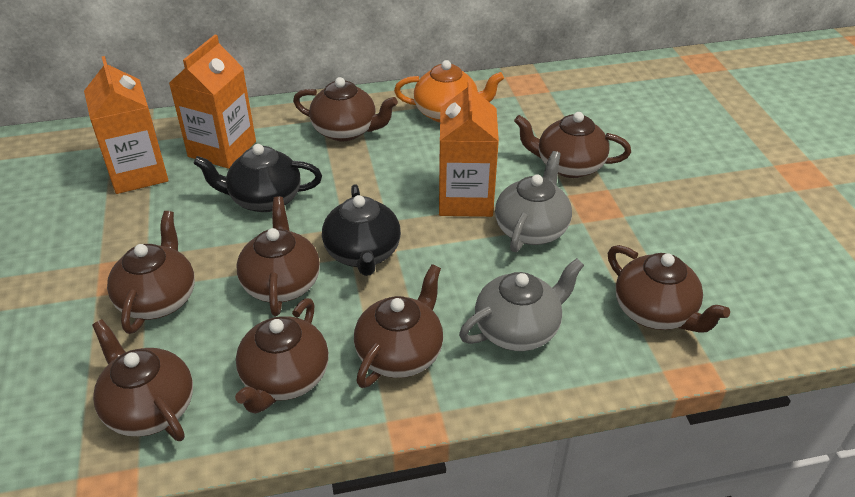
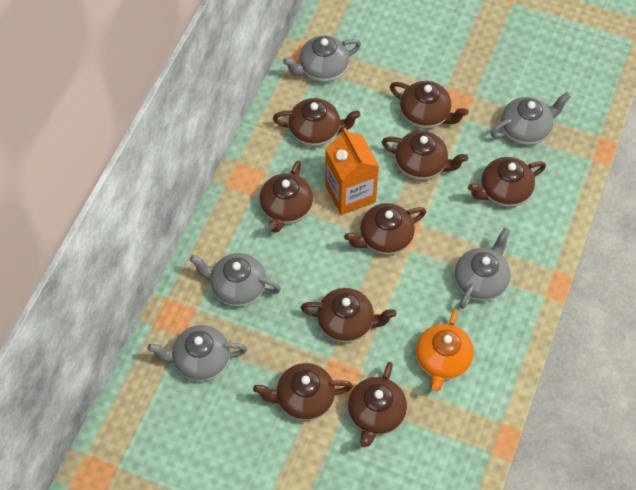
black teapot: [193,144,322,212] [322,184,401,276] = 2 -> none = 0
brown teapot: [92,319,193,441] [107,211,195,334] [235,298,329,414] [237,197,320,316] [293,77,398,141] [354,264,443,388] [514,112,631,178] [608,245,730,333] = 8 -> [253,363,353,421] [259,160,313,233] [273,98,361,146] [301,288,396,343] [344,203,426,255] [348,362,407,447] [382,131,468,180] [390,81,469,129] [468,157,546,207] = 9
grey teapot: [459,258,584,351] [495,151,572,252] = 2 -> [148,325,247,381] [190,253,281,307] [283,35,361,82] [454,228,511,309] [491,92,571,145] = 5
orange carton: [84,56,169,194] [169,35,256,169] [439,79,499,217] = 3 -> [325,128,379,215] = 1

